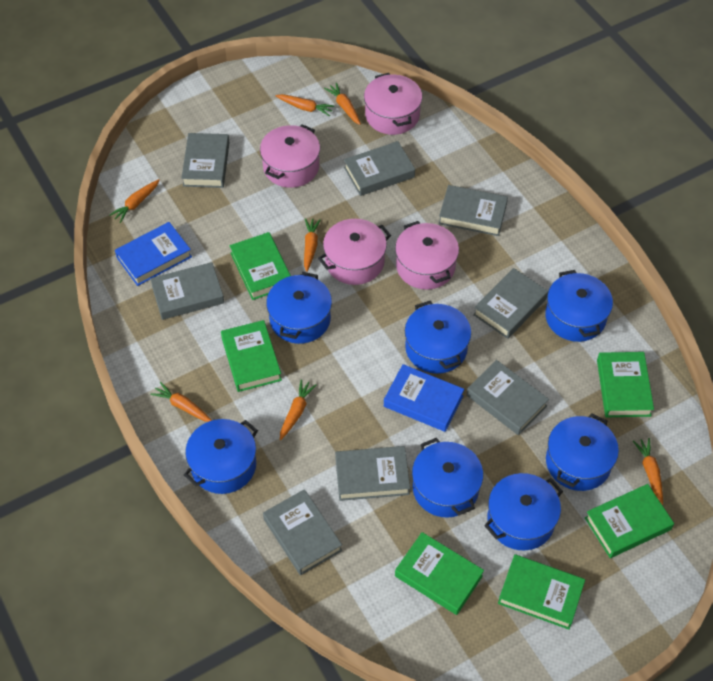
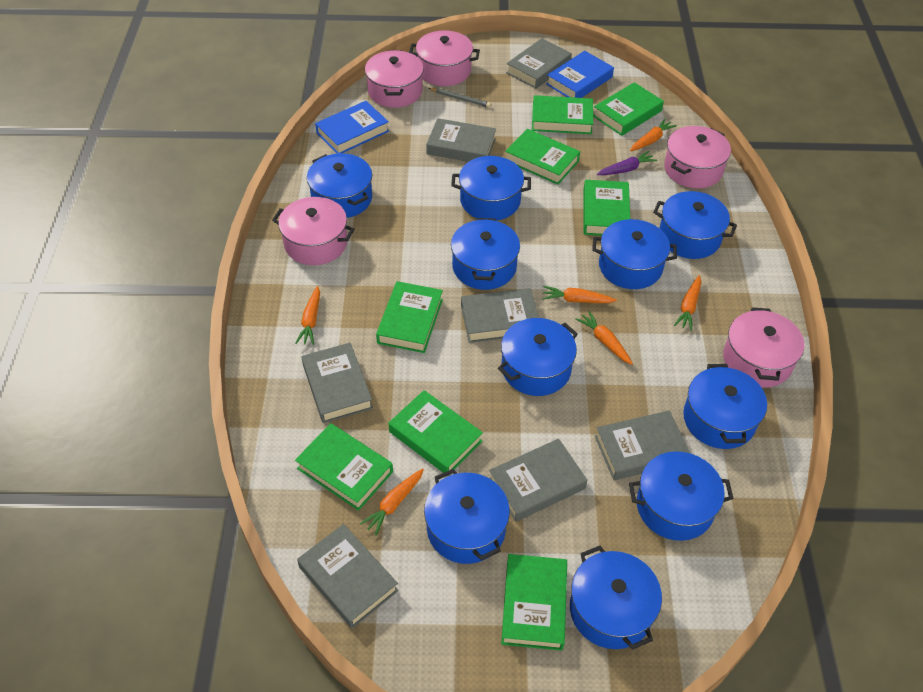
blue pot: [184,419,258,494] [266,272,332,344] [405,301,471,374] [412,438,483,518] [484,473,563,550] [545,270,613,342] [546,413,619,491] = 7 -> [307,153,372,218] [424,469,510,564] [451,156,531,221] [451,218,520,290] [498,318,578,396] [570,546,662,650] [592,219,677,289] [629,451,734,541] [653,191,737,259] [683,364,767,449] = 10
green book: [221,320,282,392] [229,232,291,300] [395,532,484,615] [498,554,585,630] [585,484,674,558] [597,352,654,417] = 6 -> [295,423,393,511] [376,281,443,353] [389,390,483,473] [501,554,567,651] [505,129,580,185] [532,95,593,134] [583,180,630,236] [593,82,664,136] = 8
grey book: [150,262,224,320] [181,133,230,188] [263,489,342,575] [335,446,410,501] [344,141,415,196] [439,185,508,236] [467,360,549,435] [473,268,548,339] = 8 -> [297,524,399,628] [301,343,373,423] [426,118,496,162] [461,288,539,343] [489,439,587,522] [506,38,572,89] [595,411,691,480] = 7
grey pencil: none = 0 -> [429,88,491,108] = 1
orange carrot: [110,179,160,223] [150,382,212,422] [276,94,335,117] [280,379,317,440] [304,218,321,272] [324,83,361,125] [633,438,663,505] = 7 -> [296,286,320,345] [360,468,424,536] [542,286,617,303] [576,311,633,365] [630,119,677,151] [674,275,701,331] = 6
pink pot: [260,125,320,188] [318,219,391,285] [364,73,422,135] [395,221,459,290] = 4 -> [272,197,355,265] [365,50,424,108] [409,30,480,86] [664,126,731,188] [723,307,804,387] = 5
purple carrot: none = 0 -> [597,151,657,175] = 1

